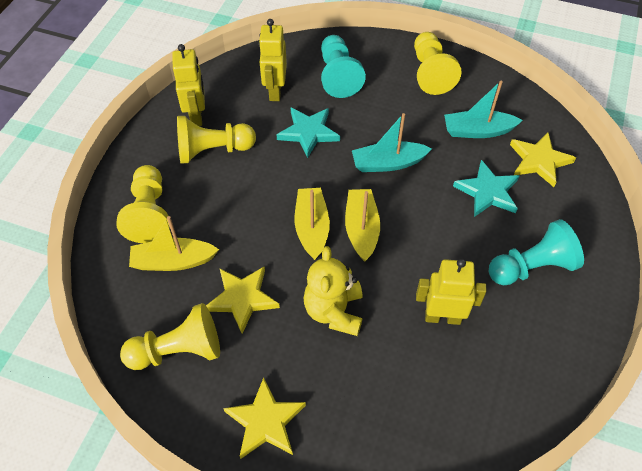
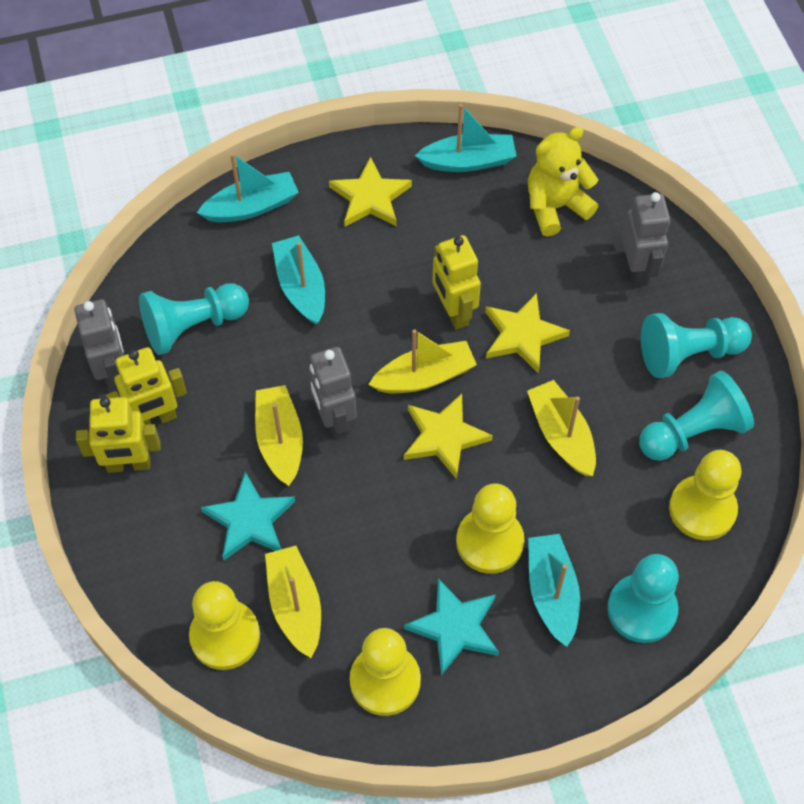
grey robot: none = 0 -> [74,299,124,392] [308,347,357,439] [622,192,670,287] = 3
turquoise boat: [352,113,432,172] [444,81,523,138] = 2 -> [197,153,299,222] [272,235,325,325] [415,104,517,172] [528,534,580,647] = 4
turquoise pawn: [321,35,366,98] [489,219,584,285] = 2 -> [139,283,249,355] [607,554,679,643] [639,371,754,461] [641,313,752,378] = 4
yellow boat: [129,216,219,271] [295,188,330,260] [345,189,380,262] = 3 -> [255,385,303,486] [265,546,321,658] [368,329,477,393] [527,380,596,476] = 4

